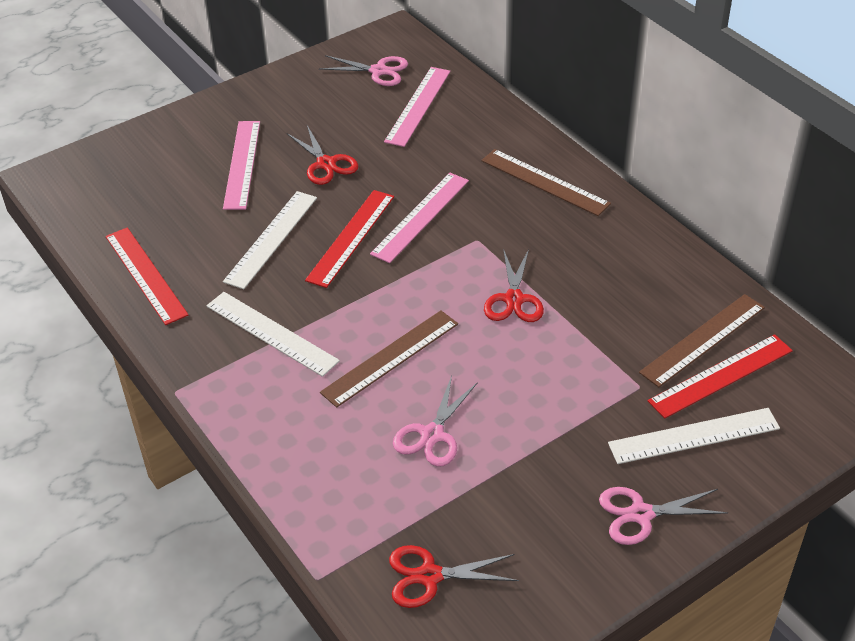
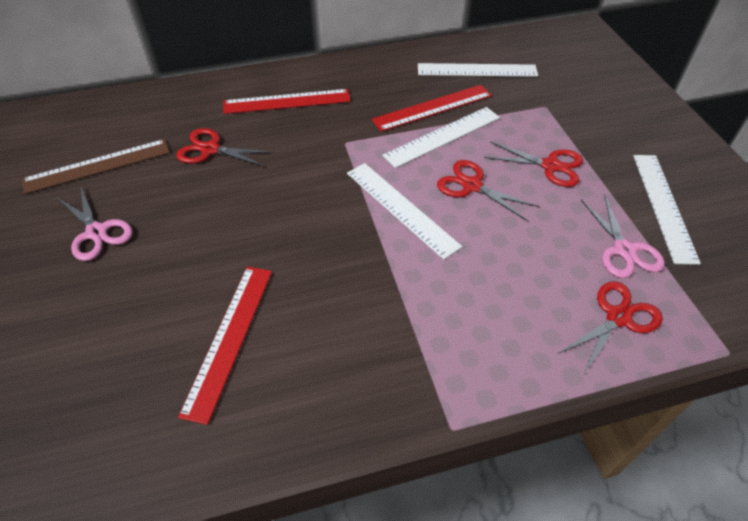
brown ruler: [320,310,458,407] [481,149,611,216] [639,294,765,387] = 3 -> [22,139,170,194] = 1
pink ruler: [223,121,260,210] [370,173,469,263] [384,67,450,147] = 3 -> none = 0
pink scissors: [319,55,408,86] [393,376,478,467] [599,487,728,545] = 3 -> [58,187,133,261] [581,195,665,278] = 2
red scissors: [287,125,358,185] [389,545,519,608] [484,249,544,322] = 3 -> [176,128,274,167] [437,160,539,221] [485,141,583,187] [558,281,663,374] = 4
white ruler: [206,292,340,377] [223,191,317,289] [608,408,780,464] = 3 -> [347,163,462,260] [382,107,500,168] [418,63,538,77] [633,155,701,265] = 4

